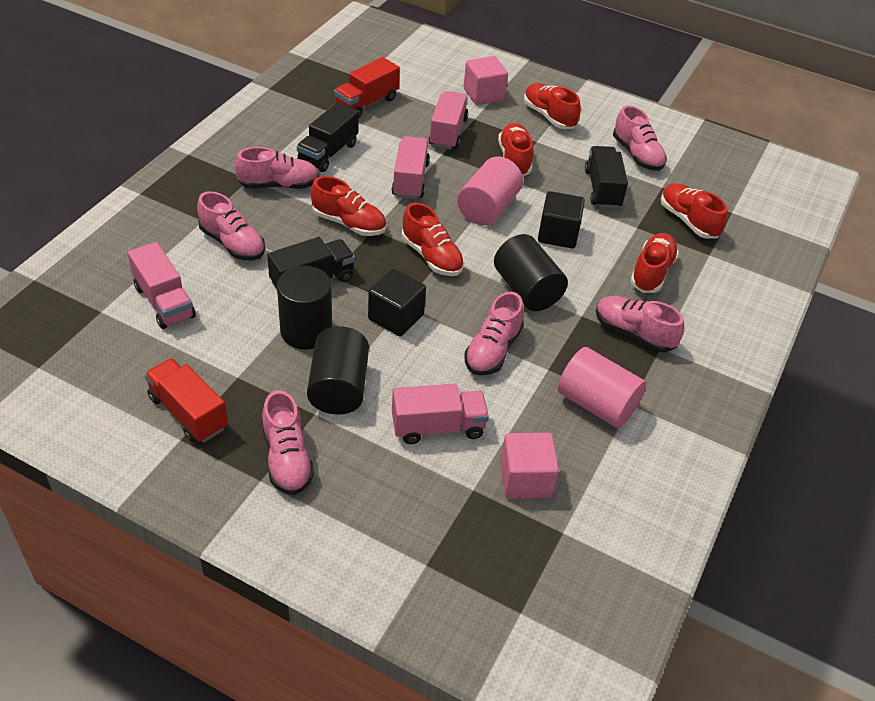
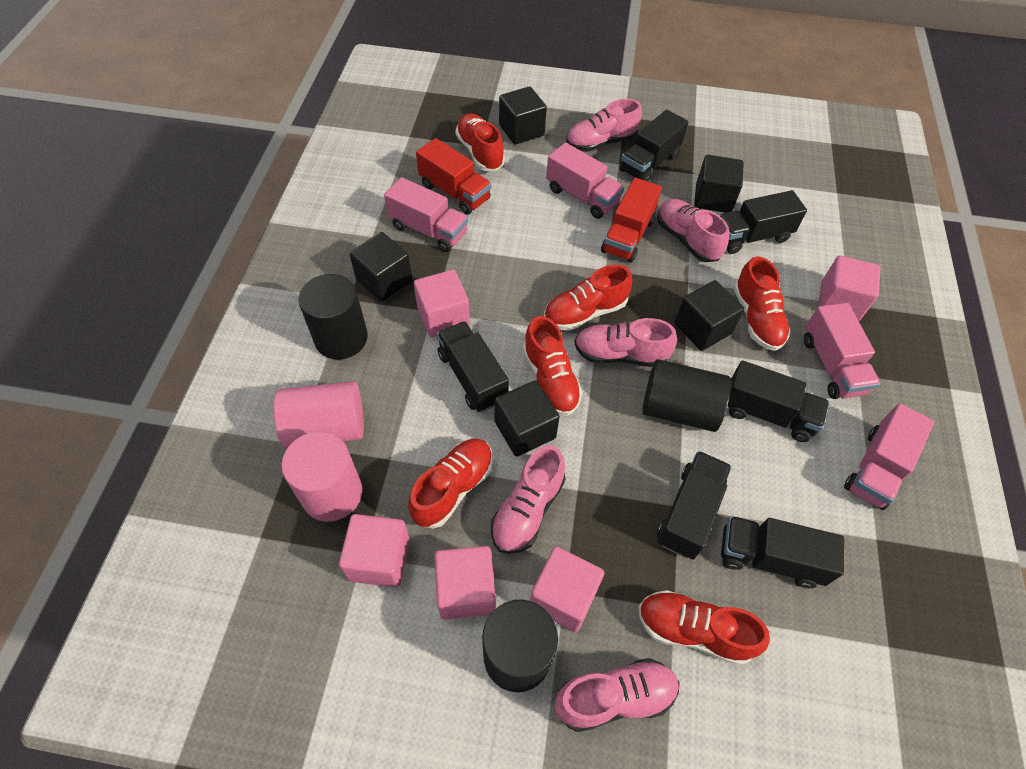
black cube: [368,269,426,336] [538,191,585,248] = 2 -> [350,232,412,302] [495,380,560,456] [499,86,547,145] [675,280,744,351] [694,155,744,213] = 5
black truck: [267,237,355,290] [297,102,359,172] [585,146,628,208] = 3 -> [437,321,509,412] [619,110,689,181] [657,451,732,560] [719,190,807,254] [721,516,844,588] [728,360,829,442] = 6
pink cube: [464,56,508,105] [500,433,559,499] = 2 -> [339,514,410,588] [414,270,470,337] [434,546,495,619] [530,546,605,632] [818,255,881,321] = 5
pink shoe: [197,191,265,261] [235,147,319,189] [262,390,314,495] [464,292,524,375] [596,296,684,352] [613,105,667,171] = 6 -> [491,445,565,554] [555,658,680,732] [566,99,642,152] [574,318,677,367] [657,199,729,262] = 5

